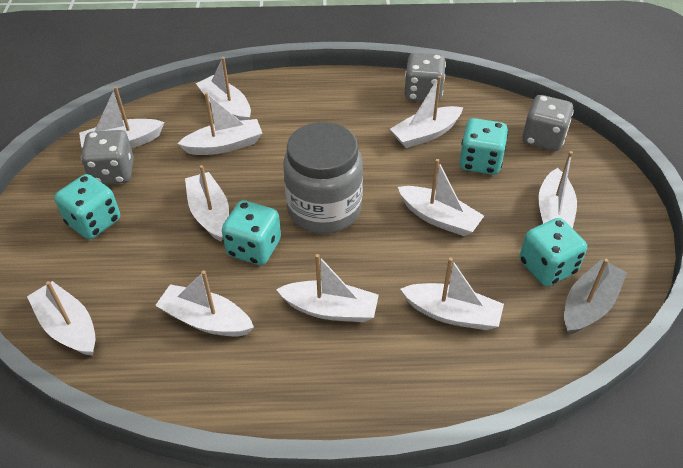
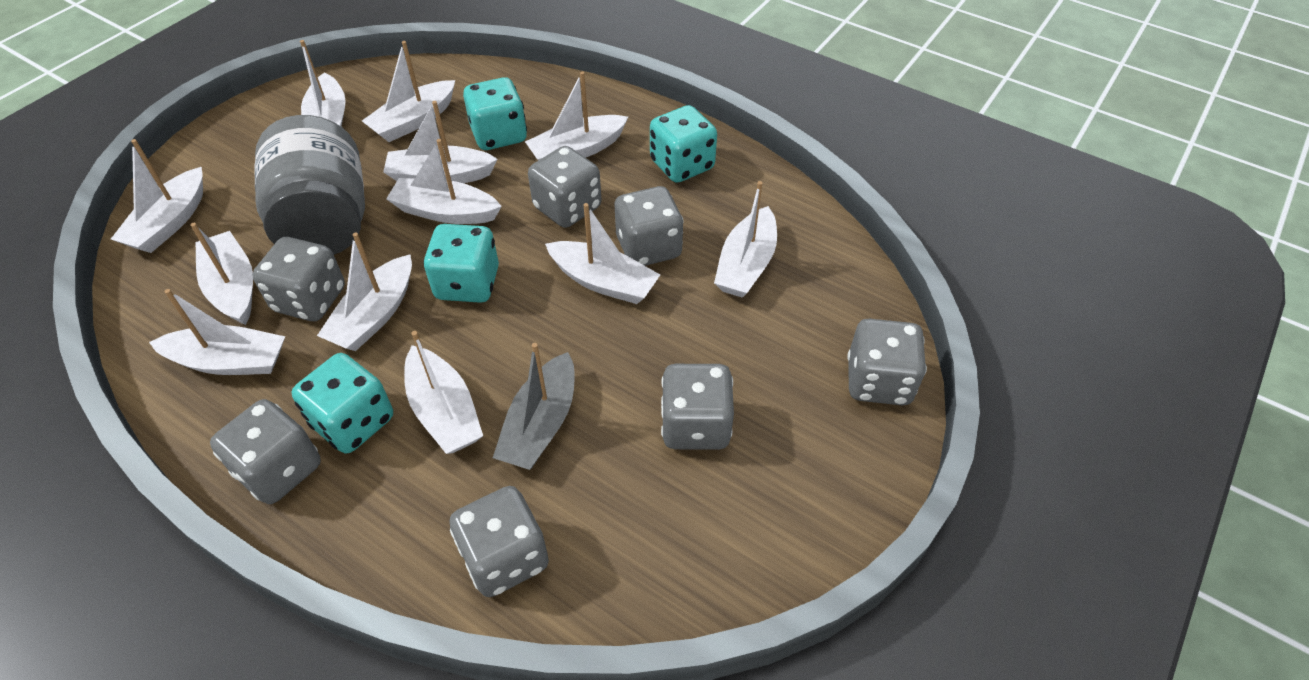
grey dice: [81,130,134,184] [404,53,446,102] [522,95,574,151] = 3 -> [210,399,321,504] [252,237,345,321] [450,486,549,597] [528,146,601,228] [615,186,684,266] [661,364,734,450] [847,319,927,405] = 7
white boat: [27,281,96,356] [79,86,164,148] [155,271,254,336] [177,92,262,155] [185,165,229,242] [196,57,251,121] [276,254,379,322] [390,76,463,148] [398,159,484,236] [400,258,504,330] [538,151,577,229] = 11 -> [111,139,203,253] [149,289,285,375] [190,223,253,325] [300,40,346,126] [317,232,412,351] [362,41,455,142] [383,101,498,183] [386,139,502,224] [404,331,483,454] [525,71,628,160] [545,203,660,304] [714,181,777,298] = 12

